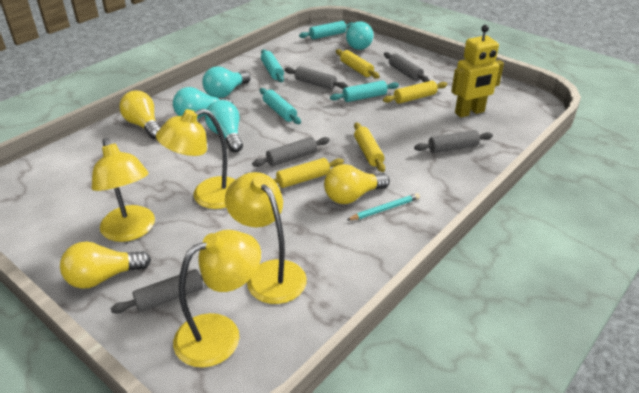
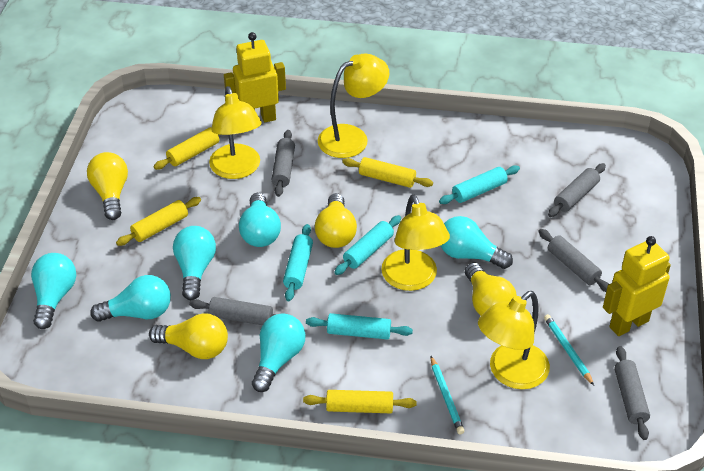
turquoise light bulb: [173,87,233,119] [202,66,251,98] [205,100,243,152] [346,21,373,50] = 4 -> [31,253,76,329] [90,275,171,322] [173,226,216,300] [239,193,281,247] [252,313,306,392] [440,216,513,269] = 6
turquoise pencil: [347,193,420,220] = 1 -> [431,356,465,434] [544,314,594,385] = 2
yellow light bulb: [60,241,151,289] [119,91,160,139] [324,164,390,204] = 3 -> [87,152,128,220] [149,313,228,359] [315,193,357,248] [465,262,517,316] = 4
yellow robot: [451,25,504,118] = 1 -> [224,32,286,122] [603,236,671,336] = 2

